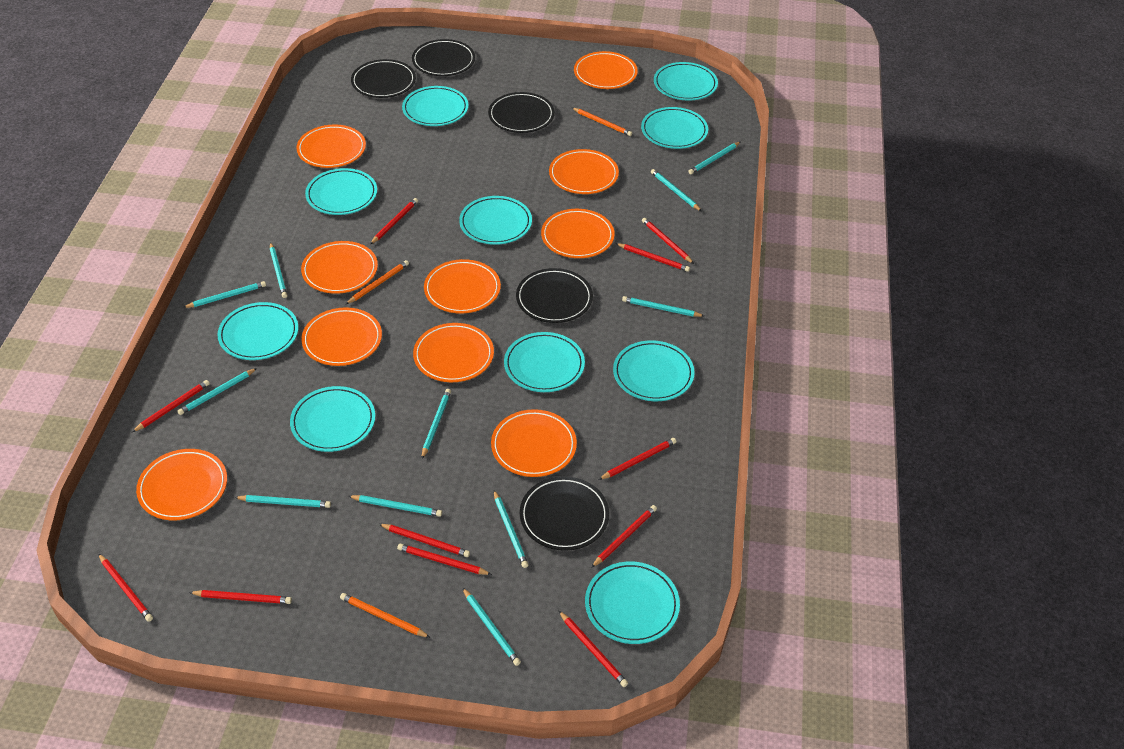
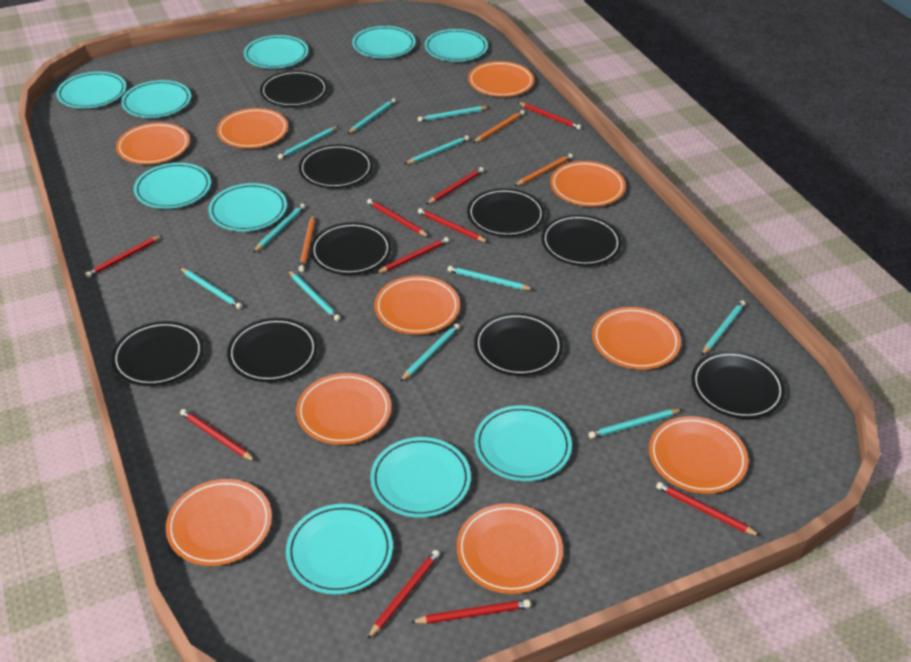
black plate: [351,59,416,98] [412,39,475,76] [488,92,555,133] [516,268,593,323] [520,476,609,551] = 5 -> [111,321,204,386] [227,318,318,382] [260,70,328,107] [299,144,373,188] [310,222,391,275] [467,188,545,237] [474,313,563,376] [541,215,622,266] [692,351,785,419] = 9
red pencil: [98,554,153,622] [132,380,210,432] [189,590,292,604] [370,198,418,244] [379,524,470,557] [397,543,492,575] [559,611,628,687] [591,505,657,568] [599,438,676,480] [616,243,690,272] [642,218,694,264] = 11 -> [85,235,163,278] [180,409,255,461] [367,199,429,237] [367,550,440,639] [376,237,449,274] [411,599,531,624] [418,208,488,242] [426,167,484,204] [517,102,582,130] [656,482,760,536] = 10

